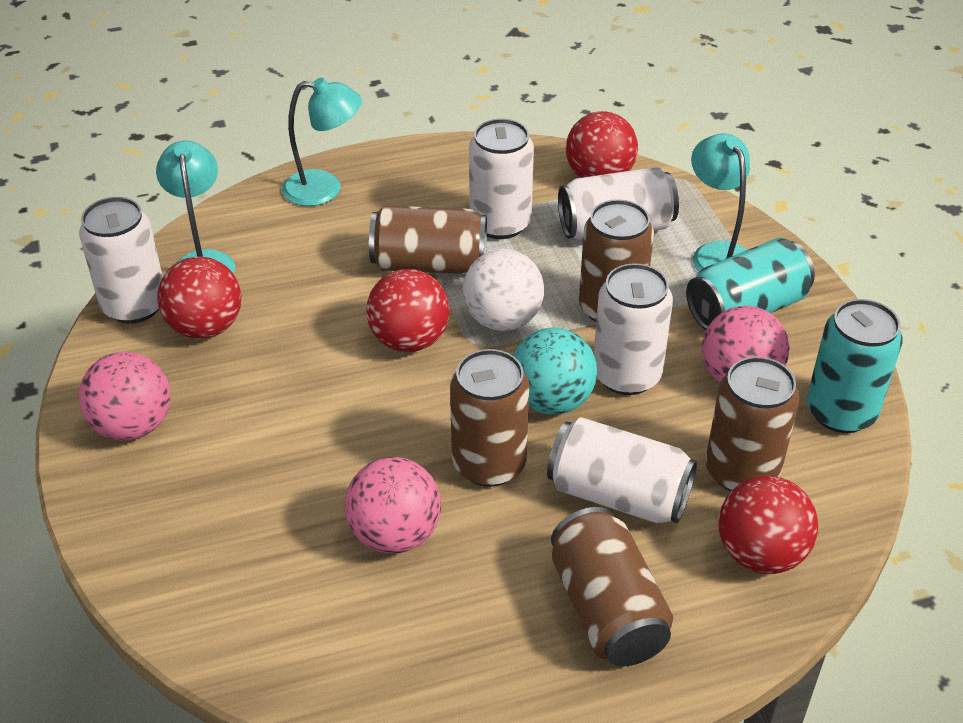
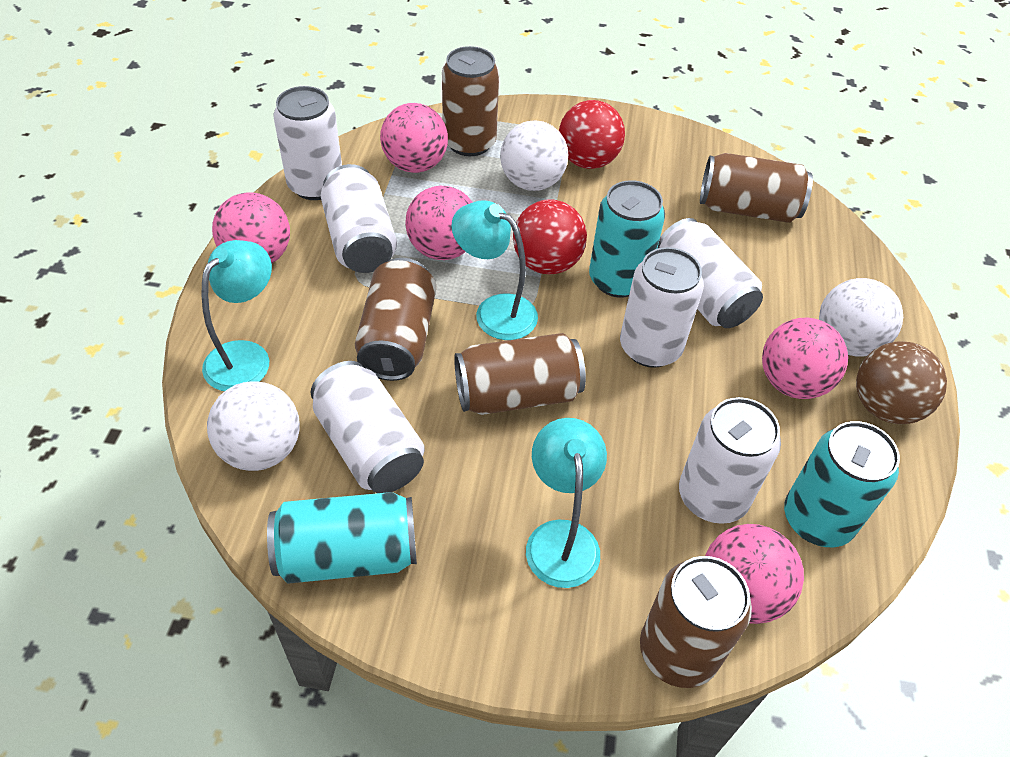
brown ball: none = 0 -> [856,341,947,424] = 1
pink ball: [78,352,171,441] [345,457,441,554] [702,306,790,383] = 3 -> [212,192,290,264] [380,103,448,173] [405,186,473,260] [705,524,804,624] [762,318,848,399] = 5
red ball: [157,257,242,339] [366,269,450,352] [566,111,638,178] [719,476,818,574] = 4 -> [513,199,587,274] [559,100,625,169] = 2
turquoise ball: [513,328,597,415] = 1 -> none = 0
turquoise can: [686,238,815,330] [807,299,903,433] = 2 -> [267,492,417,584] [589,180,665,298] [784,421,900,547] = 3
white ball: [463,249,544,331] = 1 -> [207,381,300,471] [500,121,568,191] [819,278,903,357] = 3
white can: [79,197,163,324] [469,119,534,239] [547,417,697,524] [558,167,679,241] [594,263,673,395] = 5 -> [273,86,342,200] [311,361,425,493] [321,164,397,273] [620,247,704,368] [657,218,763,328] [679,397,781,524] = 6

